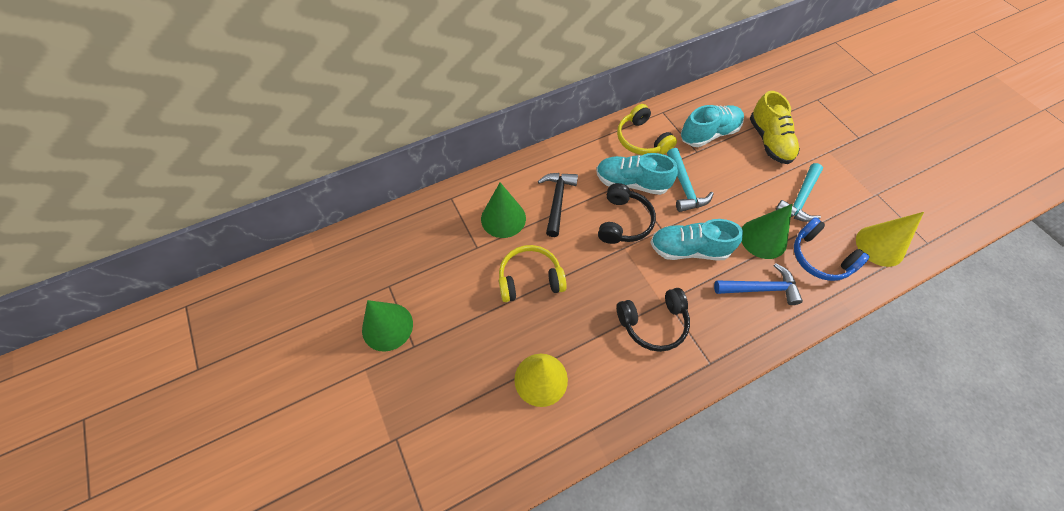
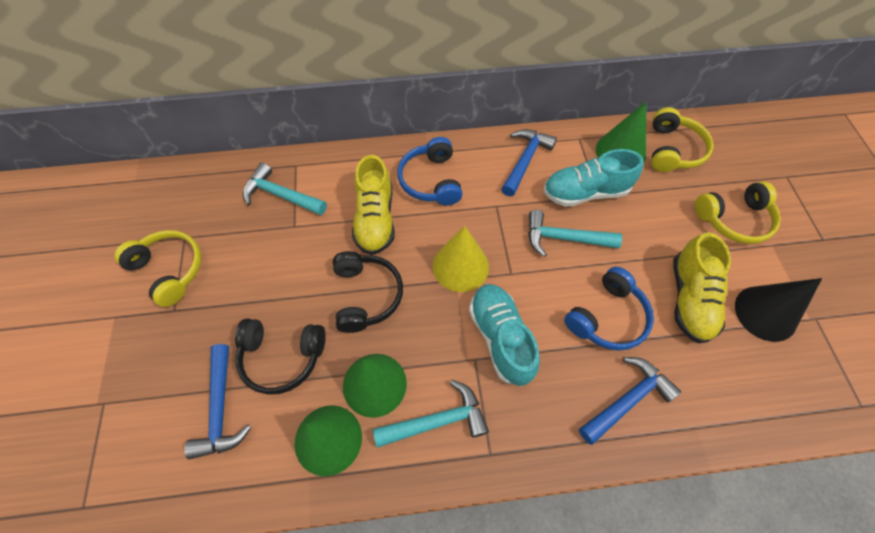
black cone: none = 0 -> [735,278,822,342] = 1
black hammer: [538,173,578,237] = 1 -> none = 0
blue hammer: [714,263,803,305] = 1 -> [184,344,251,459] [501,129,557,196] [579,357,681,445] = 3
blue headphones: [794,217,870,281] = 1 -> [397,137,462,205] [564,267,654,351] = 2
turquoise hammer: [667,148,714,212] [775,163,823,222] = 2 -> [243,163,327,215] [373,380,489,448] [528,210,622,257] = 3
turquoise shoe: [596,153,678,195] [651,219,743,260] [681,105,744,147] = 3 -> [469,284,540,386] [543,149,644,207] = 2
yellow cone: [514,354,568,407] [856,212,924,267] = 2 -> [433,226,489,292] = 1
yellow headphones: [499,245,567,302] [617,104,677,155] = 2 -> [114,230,202,307] [651,107,714,172] [695,181,781,244] = 3
yellow shoe: [750,91,800,164] = 1 -> [352,155,395,255] [673,232,731,343] = 2

